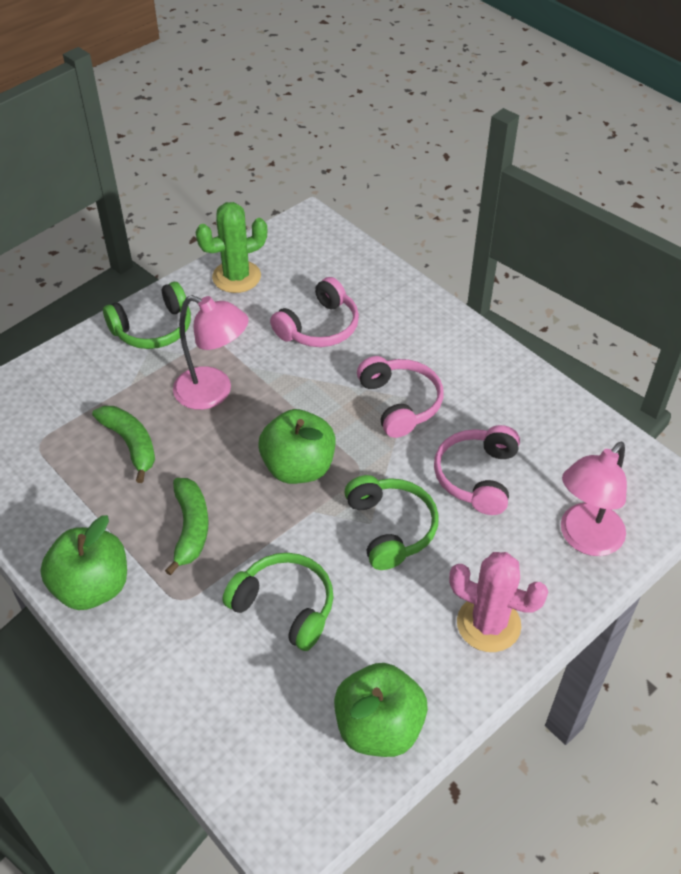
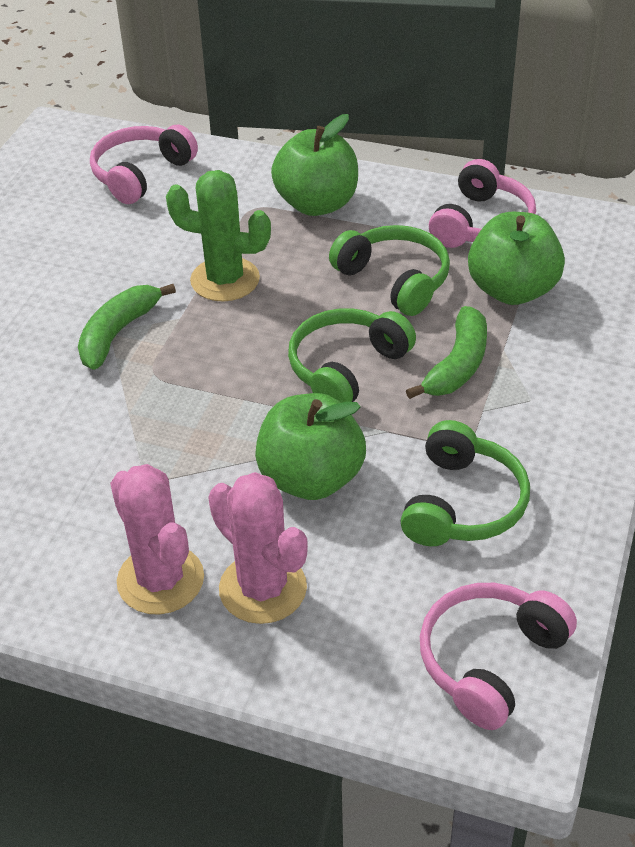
pink cactus: [449,552,548,652] = 1 -> [110,464,204,615] [208,472,308,624] = 2
pink lamp: [173,295,249,410] [561,442,627,556] = 2 -> none = 0

